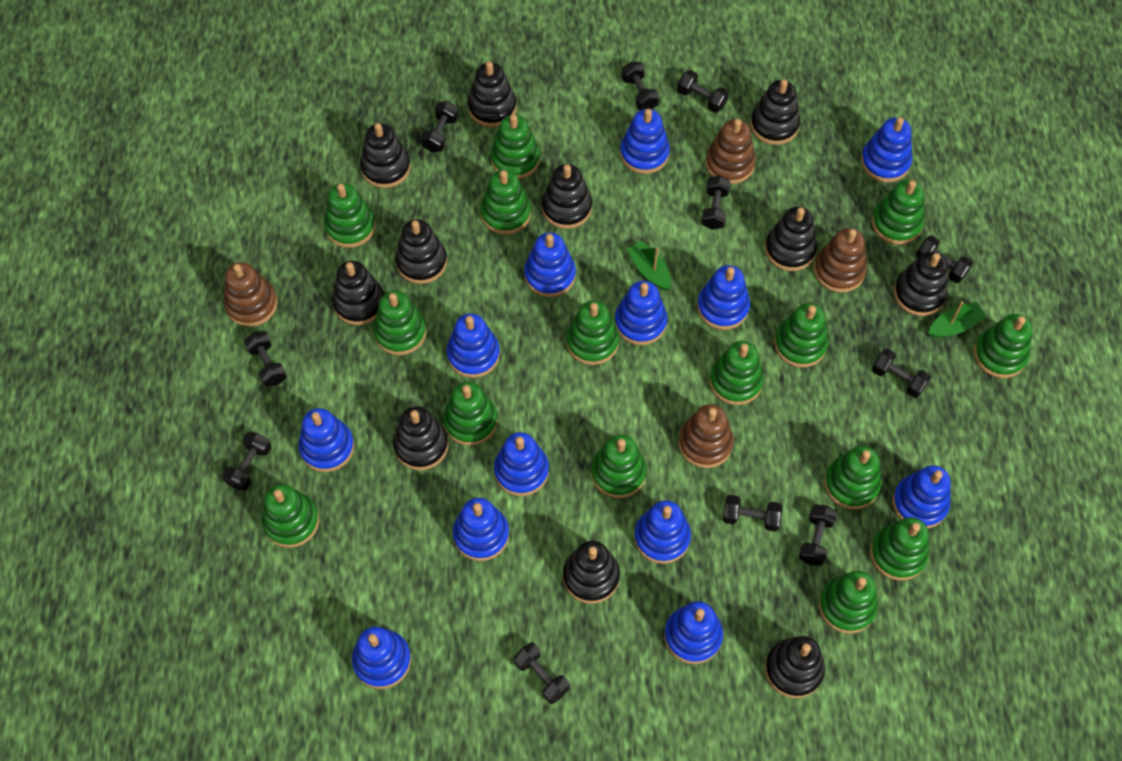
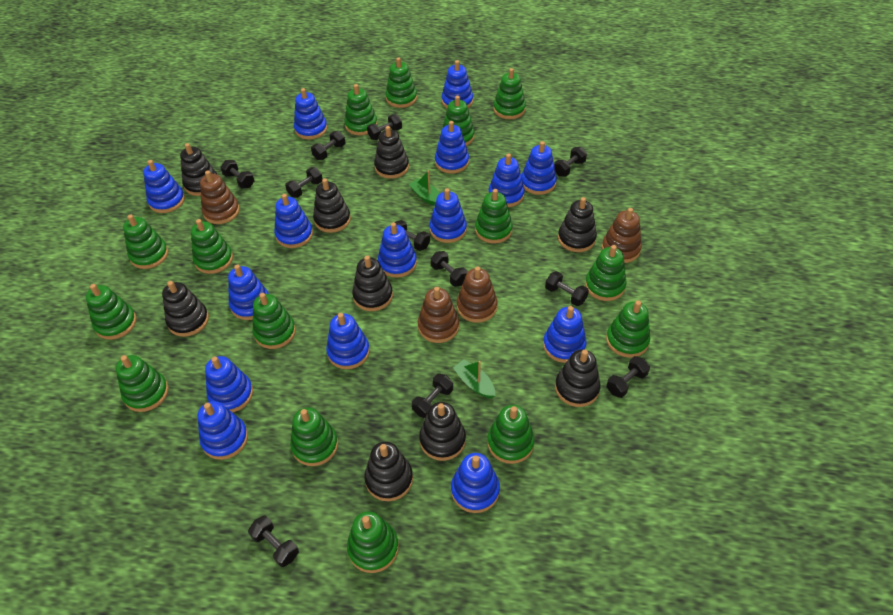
black stacking toy: [332,261,384,325] [360,123,411,188] [393,406,448,470] [395,219,447,284] [468,61,516,127] [542,164,592,229] [563,540,620,604] [750,79,800,145] [765,206,817,271] [765,636,825,698] [894,251,948,316] = 11 -> [162,281,209,337] [180,143,217,196] [313,179,351,233] [352,256,393,311] [364,441,413,501] [374,126,409,179] [419,402,466,461] [555,349,600,407] [558,197,597,252] = 9
blue stacking toy: [298,408,354,472] [352,627,411,689] [447,313,500,378] [453,498,509,561] [494,432,549,496] [524,232,576,297] [615,281,667,345] [620,109,670,174] [634,500,691,564] [664,601,723,664] [697,265,750,330] [861,117,912,182] [892,465,951,529] = 13 -> [143,160,185,213] [198,401,248,460] [205,356,253,412] [228,264,269,320] [274,194,313,248] [294,88,327,139] [326,313,370,369] [378,222,417,278] [429,188,467,243] [435,121,469,174] [442,60,473,109] [451,453,500,513] [489,153,525,207] [521,141,557,195] [543,306,587,363] = 15

